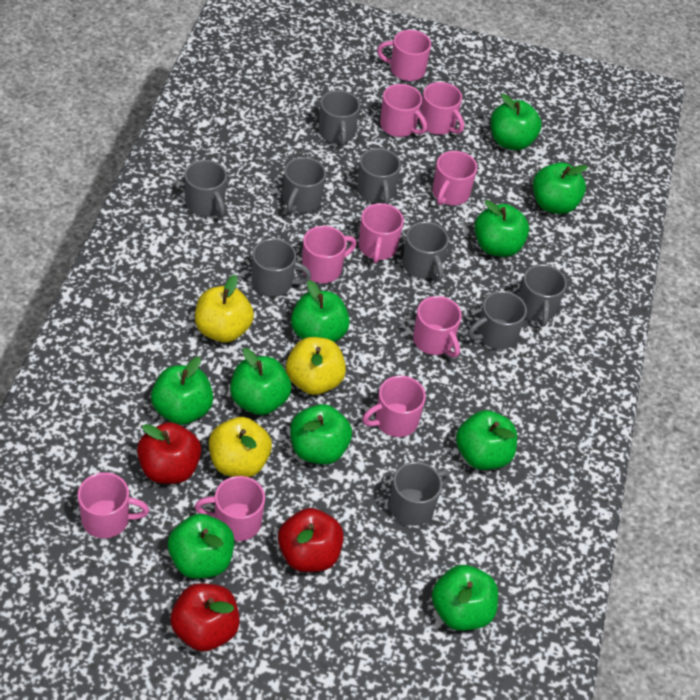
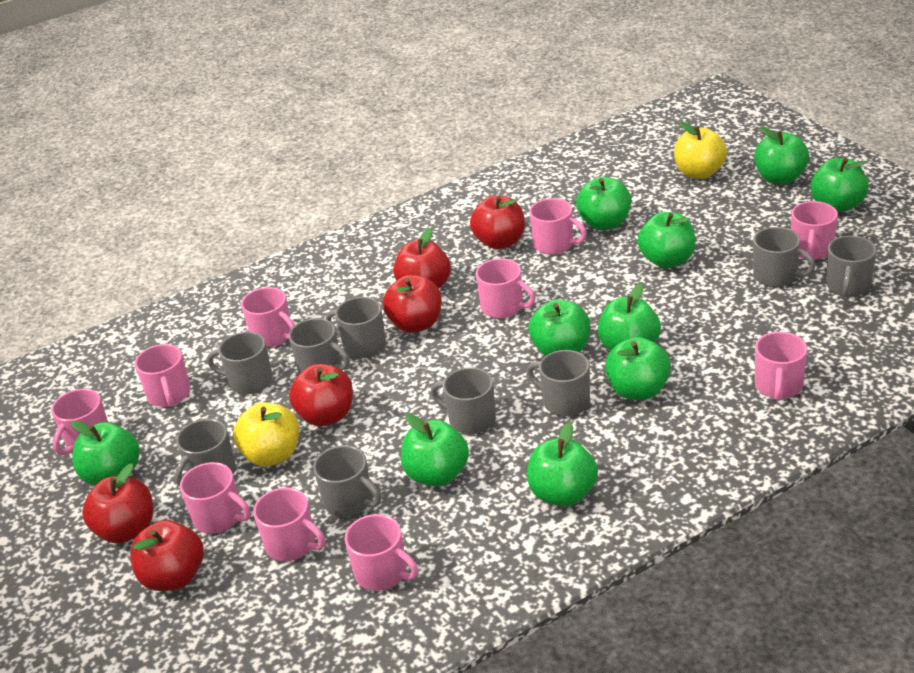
red apple: [137,422,201,484] [170,583,240,651] [278,508,344,572] = 3 -> [82,463,153,544] [130,520,204,591] [289,364,353,426] [383,275,442,333] [393,227,451,289] [470,195,525,249] = 6
yellow apple: [195,275,254,343] [209,417,272,477] [286,337,346,395] = 3 -> [233,402,299,466] [674,121,727,179] = 2

